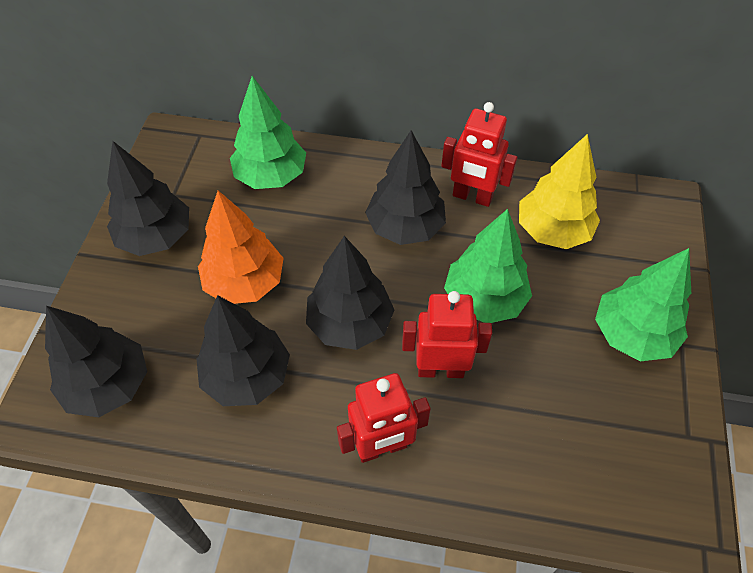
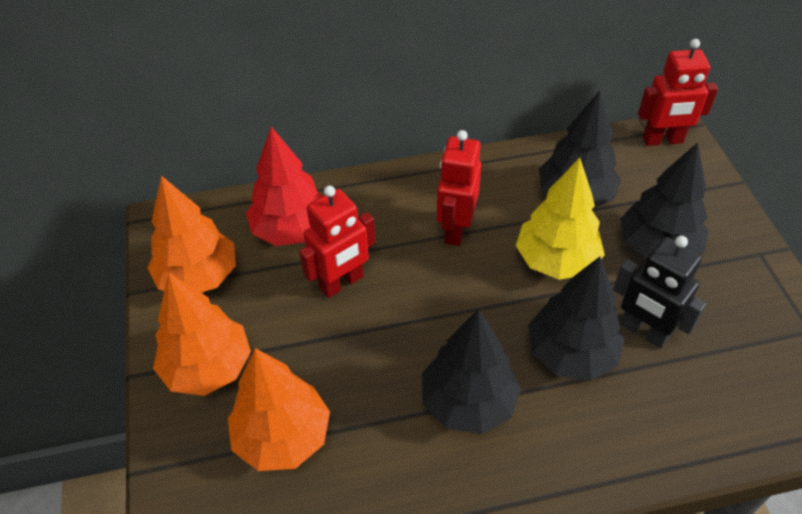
black robot: none = 0 -> [613,236,706,348] = 1
black tree: [45,306,147,417] [107,141,189,256] [196,295,290,406] [306,236,394,350] [365,130,446,245] = 5 -> [422,309,521,434] [528,257,625,381] [539,90,621,209] [620,143,708,258] = 4
green tree: [230,76,306,189] [444,209,532,323] [595,248,691,361] = 3 -> none = 0
orange tree: [198,191,284,304] = 1 -> [147,176,236,293] [153,272,251,396] [228,348,330,471] = 3
red tree: none = 0 -> [246,127,322,246] = 1

